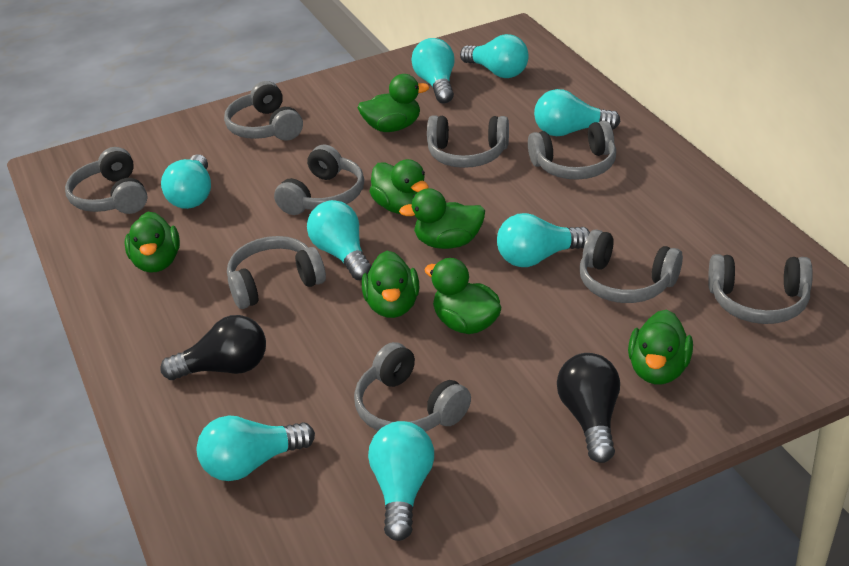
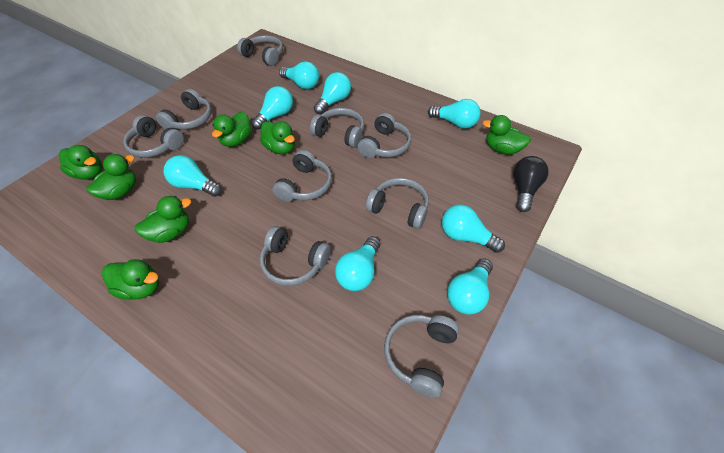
black light bulb: [160,315,266,380] [557,353,620,463] = 2 -> [513,156,549,212] = 1

